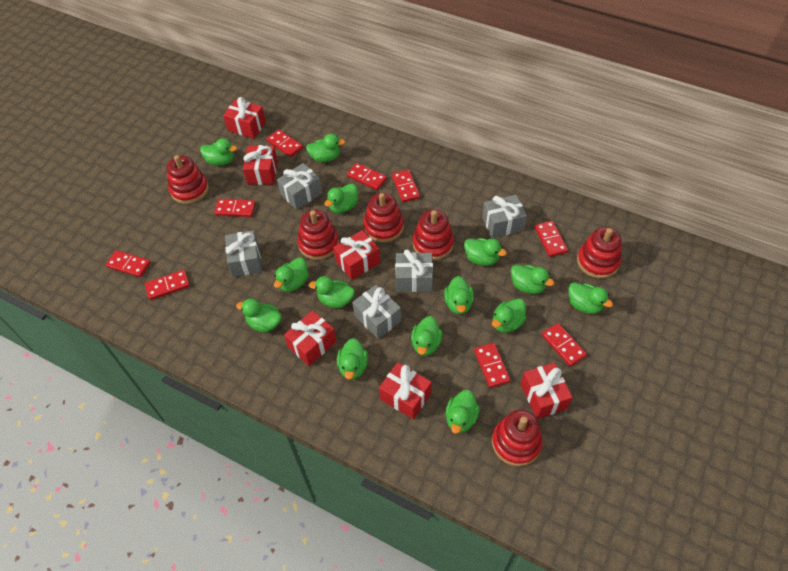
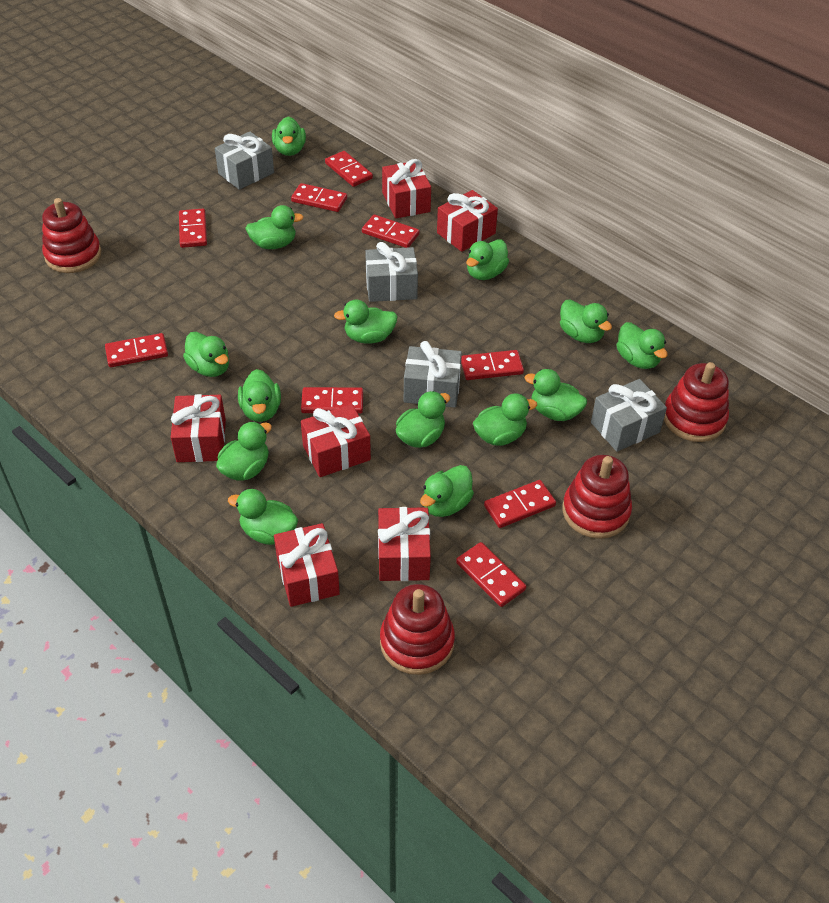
grey gift: [225,230,262,277] [277,163,322,210] [352,285,401,339] [395,249,433,292] [482,195,527,238] = 5 -> [215,132,274,190] [365,242,418,302] [404,341,462,408] [591,379,667,452] = 4
red stacking toy: [167,155,209,204] [297,210,339,260] [363,193,404,243] [413,210,454,260] [492,410,543,466] [577,227,622,279] = 6 -> [42,198,101,273] [380,584,455,675] [562,455,632,539] [664,362,729,442] = 4

